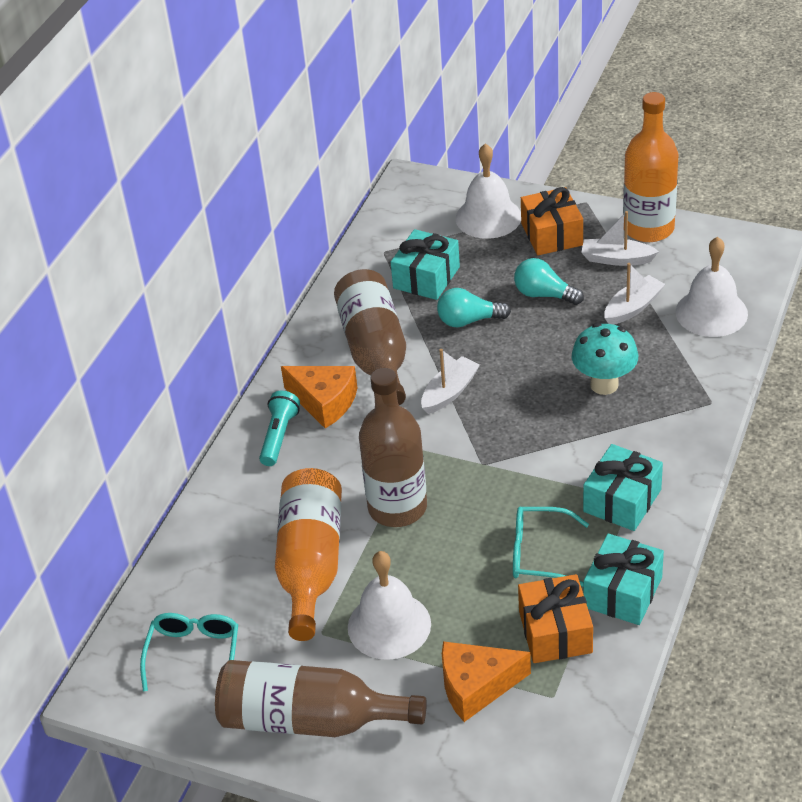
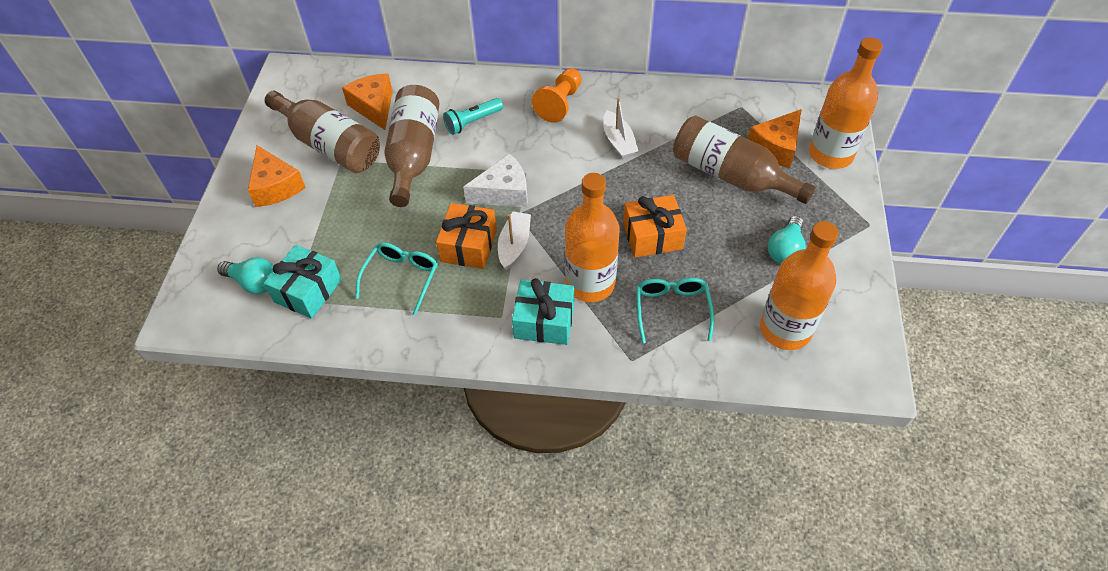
orange bottle: [275,468,342,641] [623,92,679,242] = 2 -> [565,173,619,302] [760,221,838,350] [809,37,883,169] = 3
orange cheese: [281,366,357,429] [442,641,531,722] = 2 -> [248,145,306,207] [342,74,393,130] [748,109,802,168] = 3
orange pawn: none = 0 -> [532,68,582,123] = 1
turquoise gift: [391,229,460,300] [583,444,663,531] [584,534,664,625] = 3 -> [264,245,342,319] [512,278,574,345] = 2
turquoise mushroom: [572,323,638,395] = 1 -> none = 0
white bell: [348,551,431,660] [455,143,521,239] [676,237,748,337] = 3 -> none = 0
white boat: [421,349,480,414] [581,211,659,266] [604,263,665,325] = 3 -> [498,211,531,270] [603,98,639,159] = 2
white cheese: none = 0 -> [463,154,528,207] = 1

